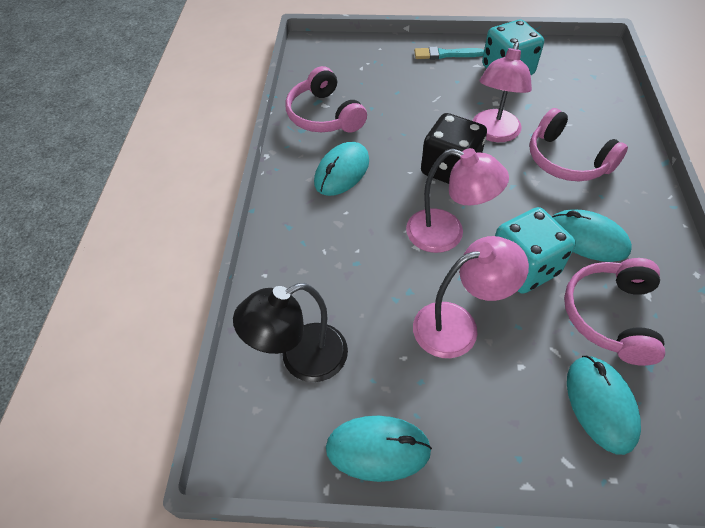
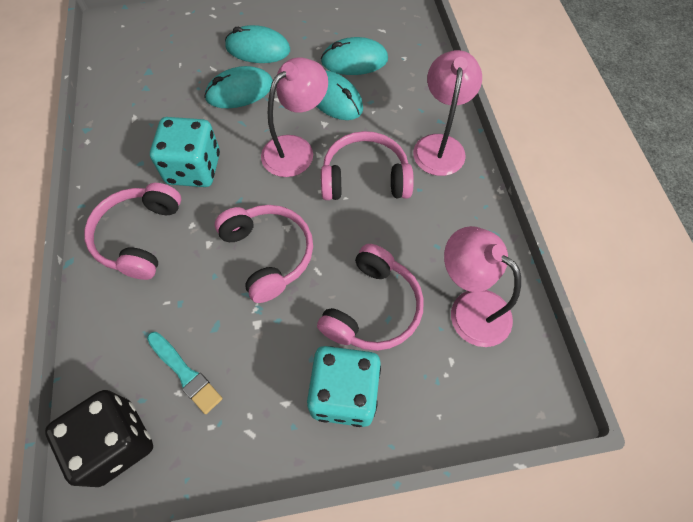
black lamp: [233,283,348,382] = 1 -> none = 0
pink headphones: [285,66,367,133] [530,108,628,181] [564,258,665,366] = 3 -> [84,183,181,280] [215,205,313,303] [317,244,424,351] [321,131,414,200] = 4

